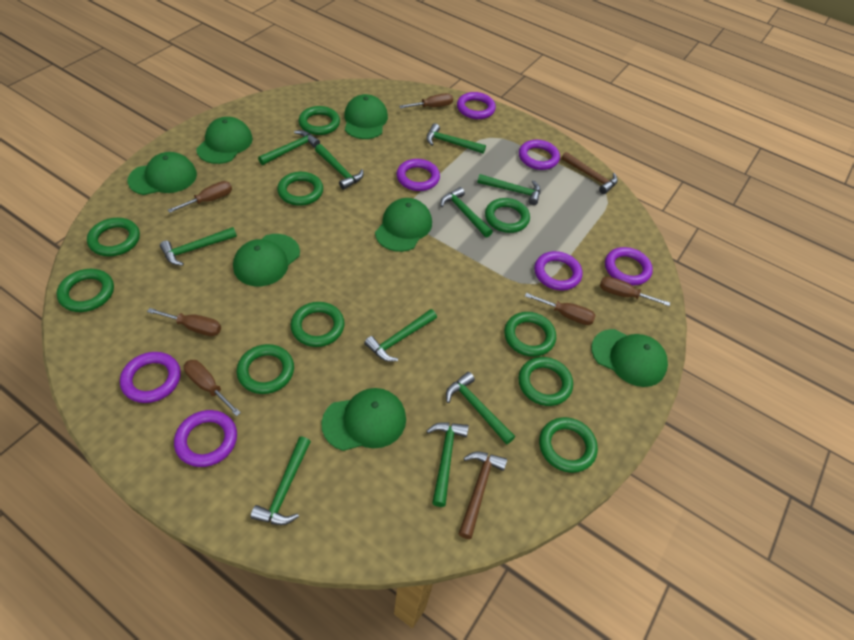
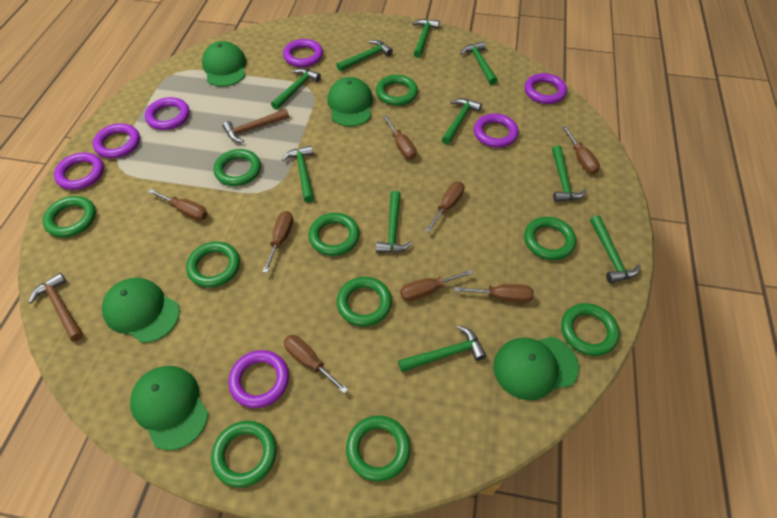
brown screwdriver: [147,308,221,336] [168,181,232,213] [184,360,241,416] [399,93,453,108] [525,293,596,325] [600,276,670,306] = 6 -> [148,189,208,221] [263,211,293,273] [284,335,348,394] [382,115,417,160] [400,270,473,301] [425,181,464,232] [455,284,534,303] [562,126,600,174] = 8
green cap: [127,152,197,195] [196,117,253,164] [233,234,300,286] [321,388,406,451] [344,94,388,139] [375,198,432,252] [591,329,668,387] = 7 -> [102,278,180,343] [130,366,208,450] [202,41,246,87] [327,77,373,127] [493,337,579,400] = 5

